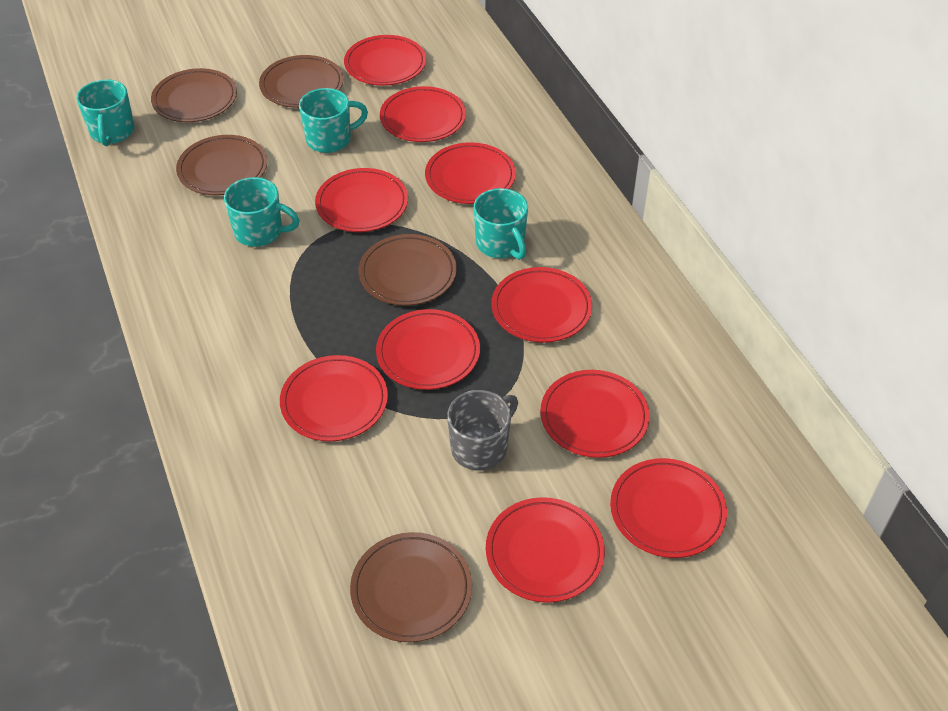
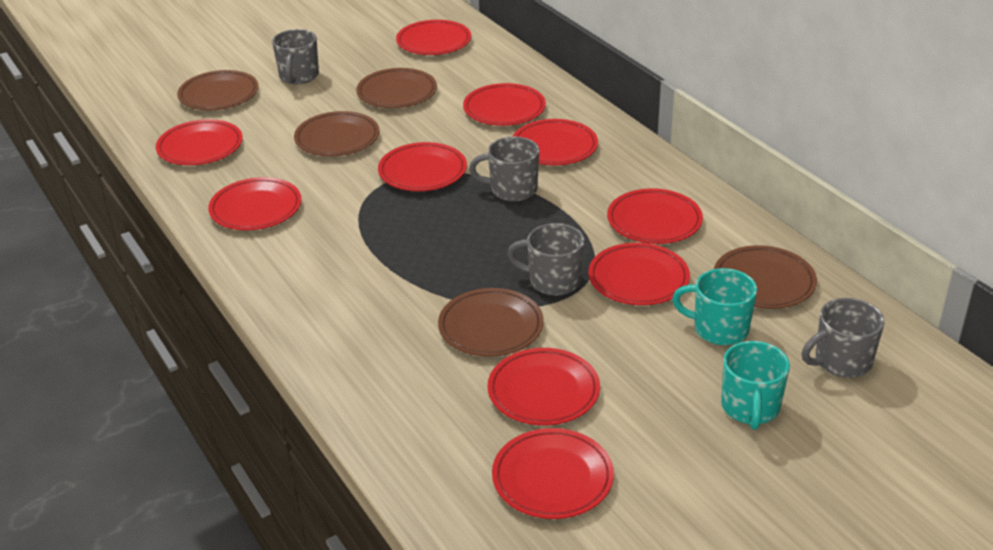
grey mug: [447,390,518,471] = 1 -> [272,29,319,84] [469,137,539,202] [507,223,585,296] [802,298,885,378] = 4
turquoise mug: [76,79,135,146] [224,177,300,247] [299,88,368,153] [474,188,528,260] = 4 -> [672,268,757,345] [721,341,790,430] = 2

